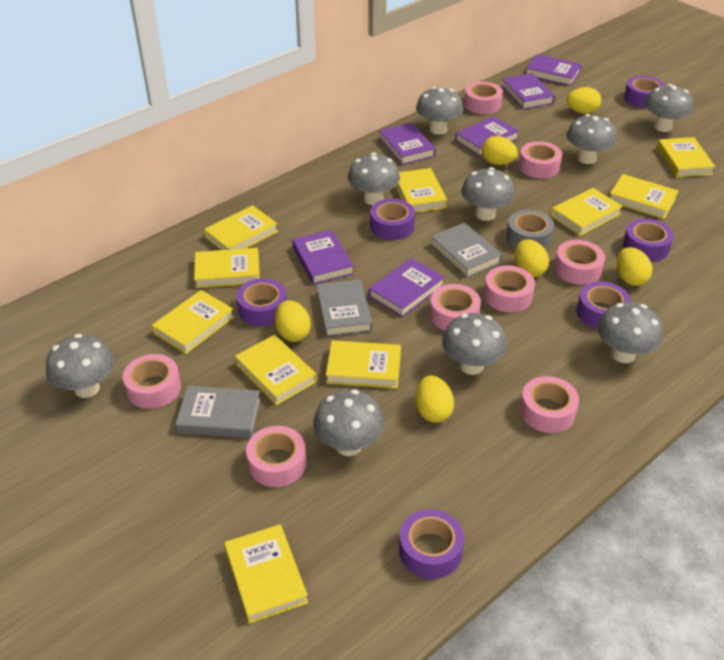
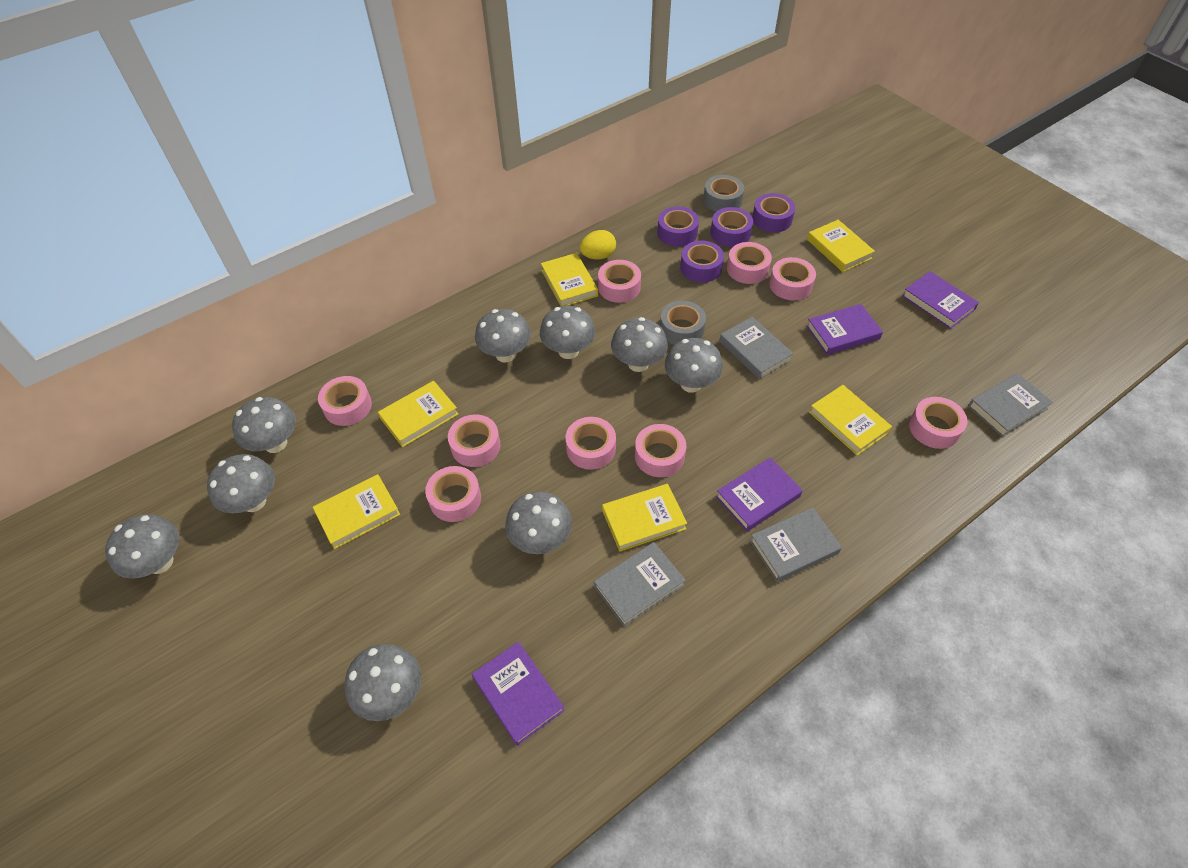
grey book: [175,386,261,438] [317,279,372,337] [430,223,502,278] = 3 -> [594,542,686,627] [719,317,794,379] [750,507,842,582] [968,373,1053,437] = 4
grey tape: [506,210,554,249] = 1 -> [660,301,706,345] [703,175,744,212] = 2
pink tape: [123,354,181,409] [246,426,306,487] [430,284,481,331] [464,82,503,114] [484,265,535,313] [519,141,562,179] [520,376,579,433] [554,240,605,285] = 8 -> [318,376,372,426] [425,466,481,522] [448,414,500,467] [565,417,616,470] [598,260,641,303] [635,424,686,477] [727,242,772,284] [769,257,816,300] [909,397,968,449] = 9
purple book: [292,230,354,285] [369,258,445,317] [379,123,436,165] [455,116,519,156] [502,73,555,109] [526,54,582,86] = 6 -> [472,642,565,746] [716,457,803,532] [806,304,883,355] [902,271,979,329] = 4
purple tape: [236,278,287,327] [370,199,415,240] [399,509,464,579] [577,282,631,329] [623,219,674,262] [624,76,665,108] = 6 -> [657,207,699,247] [680,241,724,283] [710,207,753,247] [752,193,795,232] = 4
yellow book: [152,290,234,354] [194,248,260,288] [204,205,278,250] [224,524,308,624] [235,335,317,405] [326,340,401,389] [396,168,447,213] [551,188,623,236] [610,174,678,219] [657,137,715,177] = 10 -> [313,474,400,549] [378,381,458,447] [541,253,598,306] [602,484,687,552] [807,220,875,272] [809,385,892,455] = 6
yellow egg: [275,300,311,342] [415,376,454,423] [482,136,518,165] [514,239,549,277] [566,87,601,114] [616,247,652,286] = 6 -> [579,230,616,260] = 1

